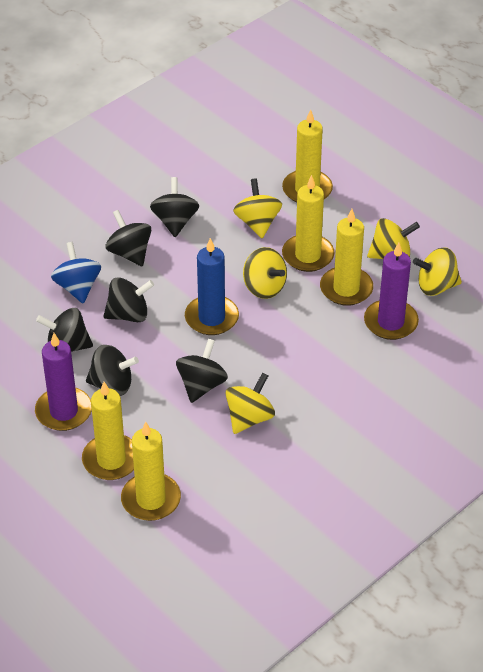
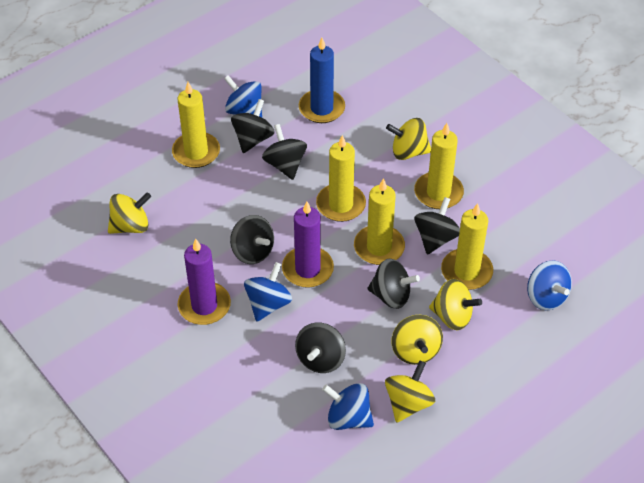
blue spinning top: [51,242,101,303] = 1 -> [224,75,262,117] [244,262,292,321] [322,383,374,430] [527,261,572,311] = 4

